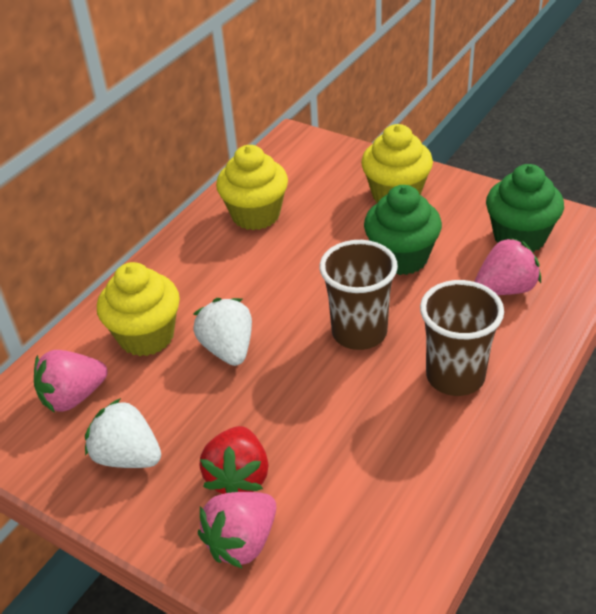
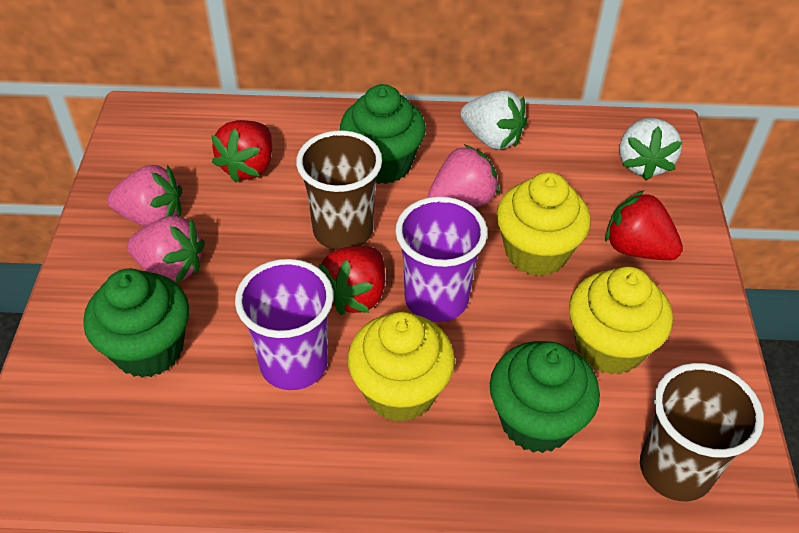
green cupcake: [364,185,442,275] [486,164,564,252] = 2 -> [83,269,189,378] [340,84,426,184] [490,341,600,453] = 3
purple cup: none = 0 -> [235,259,333,390] [395,197,487,322] = 2
red strawberry: [199,426,269,494] = 1 -> [211,120,272,182] [319,246,385,315] [605,190,683,260] = 3

